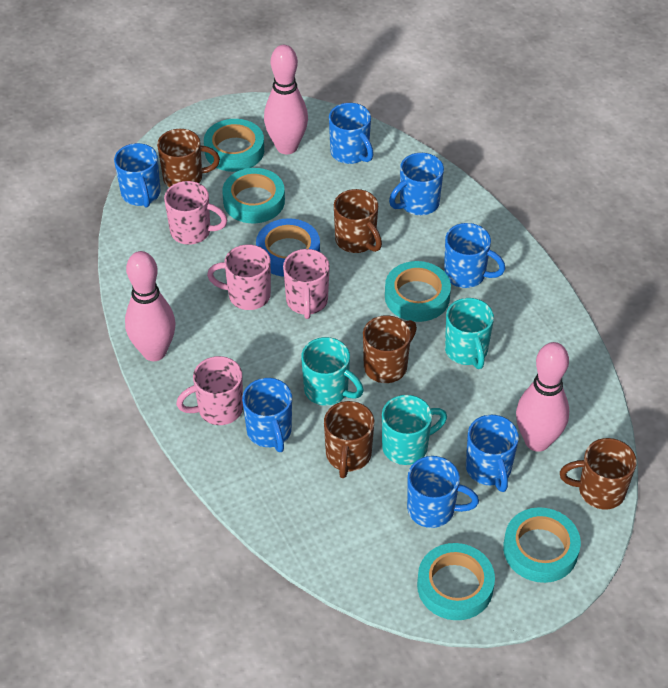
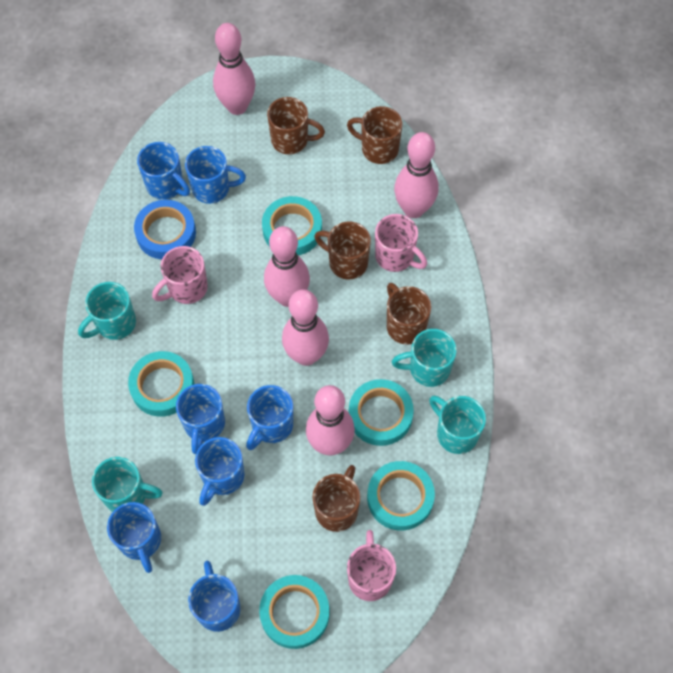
pink bowling pin: [125,251,176,361] [264,45,308,154] [516,342,569,452] = 3 -> [213,23,255,115] [264,226,310,307] [282,289,329,366] [306,385,355,456] [394,132,438,218] = 5
pink mug: [164,181,227,245] [176,356,243,425] [207,245,271,310] [283,249,330,319] = 4 -> [152,246,208,304] [347,530,396,601] [375,214,427,272] = 3
turquoise mug: [301,337,364,406] [382,395,447,465] [445,298,494,369] = 3 -> [78,282,136,340] [92,457,163,512] [392,329,457,387] [429,396,486,454] = 4

